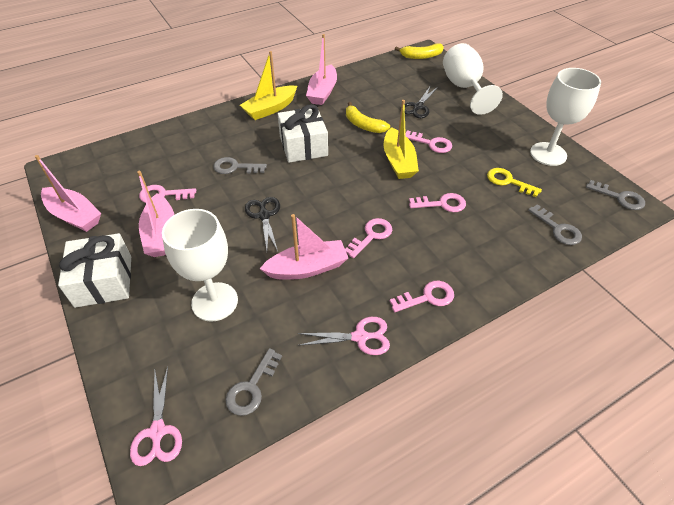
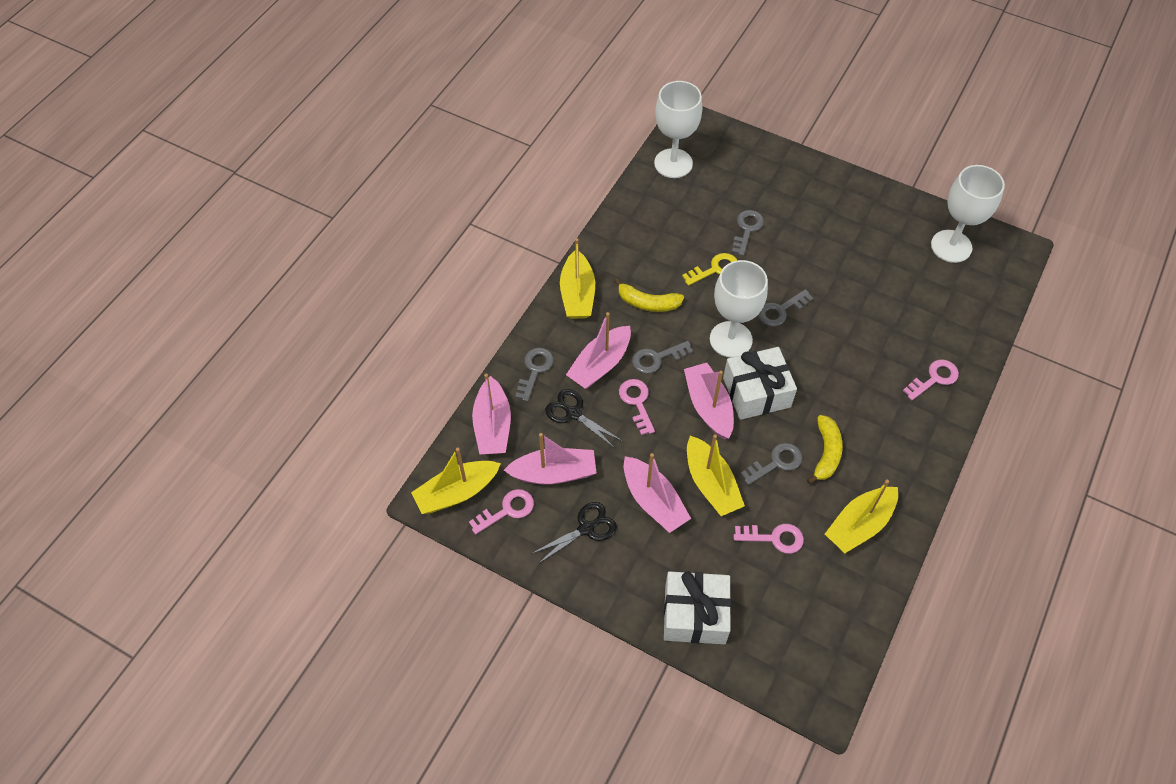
grey key: [213,157,267,174] [226,348,282,416] [528,204,582,245] [586,180,645,210] = 4 -> [515,348,554,402] [632,341,693,374] [732,210,764,256] [741,443,802,485] [758,289,813,326] = 5
pink boat: [35,155,101,232] [137,171,174,257] [260,214,348,280] [306,34,337,105] = 4 -> [472,373,511,454] [504,433,596,485] [566,312,631,389] [624,453,691,533] [684,363,734,439] = 5
pink key: [139,185,196,203] [345,218,392,258] [390,281,454,312] [406,130,452,153] [409,193,466,212] = 5 -> [469,489,534,534] [619,379,655,435] [734,524,804,554] [903,360,959,400] = 4
pink scissors: [130,366,182,466] [298,317,390,355] = 2 -> none = 0
yellow boat: [240,51,297,120] [383,100,419,179] = 2 -> [411,448,501,514] [560,238,595,319] [687,434,745,516] [825,480,898,553] = 4

